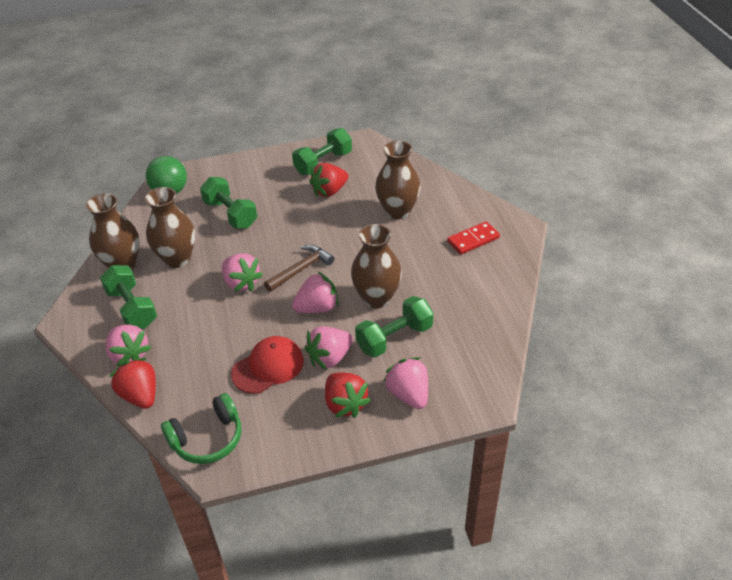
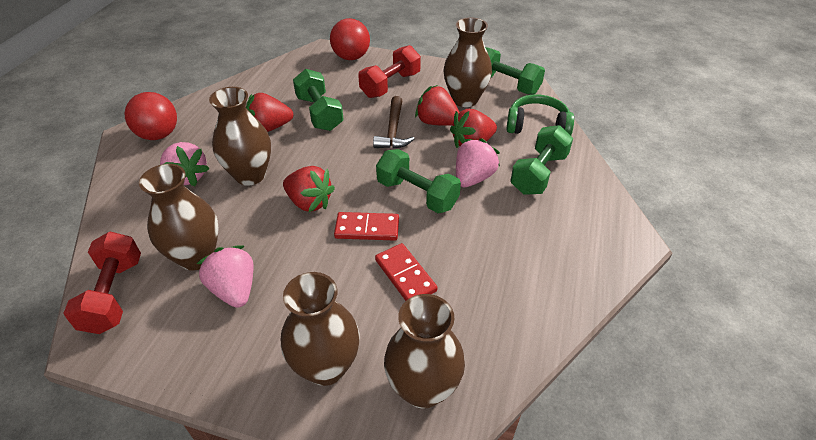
brown vase: [86,193,139,270] [145,187,195,268] [351,224,402,308] [375,140,421,219] = 4 -> [139,164,219,270] [209,87,271,186] [281,272,360,386] [384,294,465,408] [444,17,492,107] = 5
green ball: [146,156,187,194] = 1 -> none = 0
pink strawberry: [105,325,151,367] [222,253,263,292] [292,272,339,313] [305,326,353,370] [383,357,428,409] = 5 -> [160,142,210,186] [197,245,254,308] [456,138,500,187] = 3
red ball: none = 0 -> [124,92,177,140] [330,18,370,60] = 2
red cap: [231,336,304,394] = 1 -> none = 0
red domino: [447,221,500,255] = 1 -> [334,212,399,241] [375,243,438,301] = 2
red dumbbell: none = 0 -> [63,232,141,334] [358,45,421,98] = 2
red strawberry: [109,358,156,409] [309,163,348,197] [325,373,371,418] = 3 -> [246,93,293,132] [283,166,335,212] [415,85,460,126] [450,109,497,148] = 4

